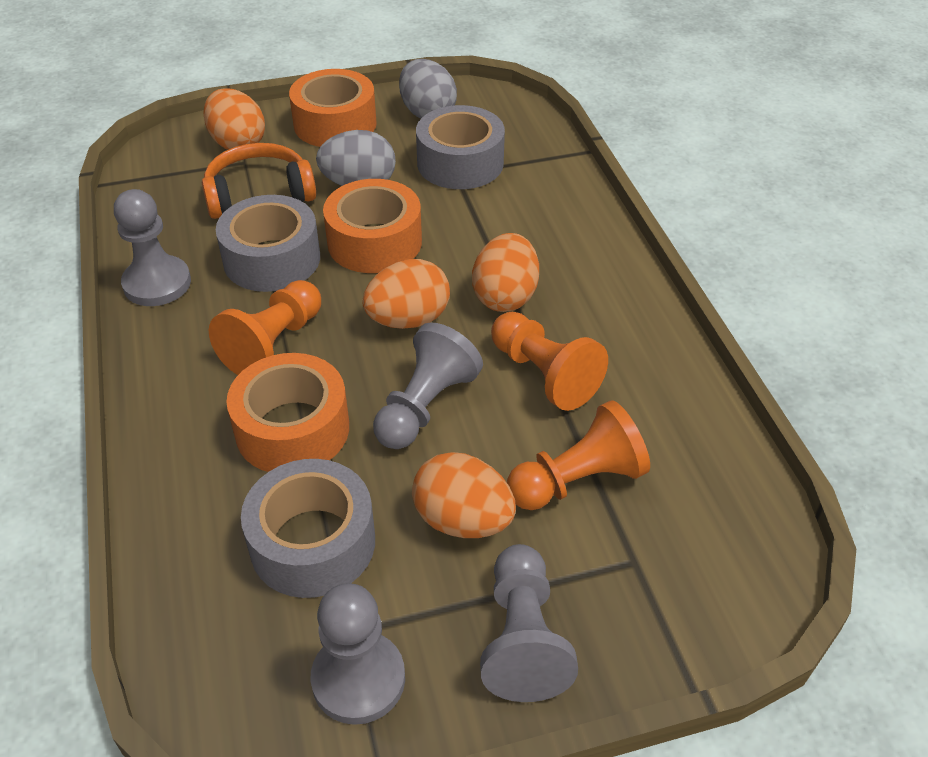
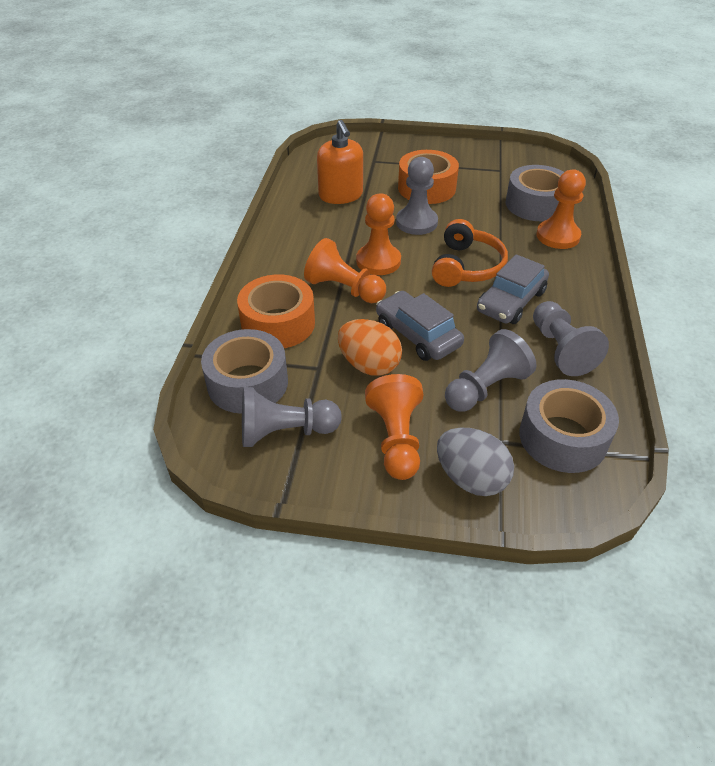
grey car: none = 0 -> [376,291,464,361] [477,254,549,324] = 2
grey egg: [316,130,396,186] [399,59,457,118] = 2 -> [437,428,514,496] = 1
orange egg: [203,88,265,150] [362,259,450,329] [412,452,516,538] [472,233,539,312] = 4 -> [338,319,402,376] = 1
orange pawn: [209,280,321,375] [491,312,608,411] [507,400,650,510] = 3 -> [304,238,386,303] [356,193,401,275] [365,374,423,480] [536,169,586,249] = 4
orange soap dispenser: none = 0 -> [317,120,363,204] = 1
orange tape: [227,353,349,472] [289,69,377,147] [323,179,422,273] = 3 -> [237,274,315,348] [398,150,459,204] = 2

